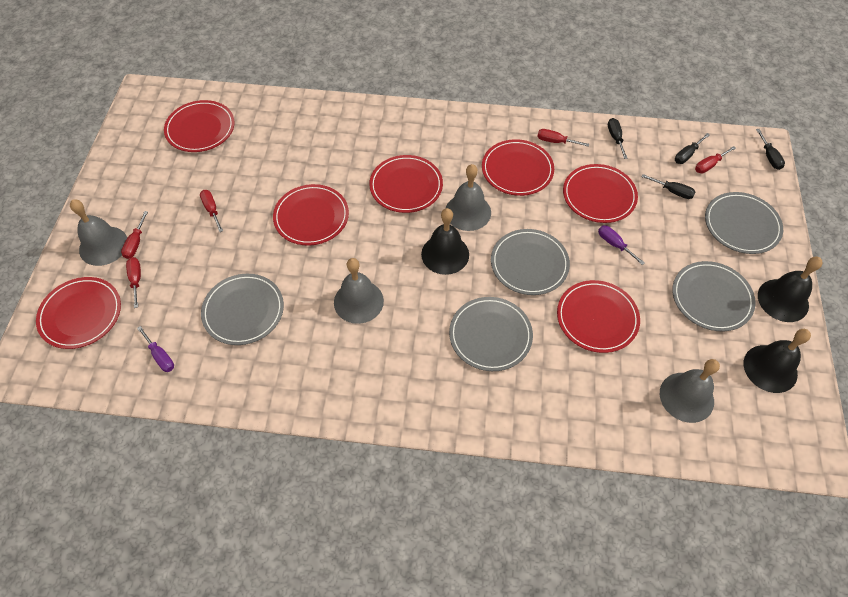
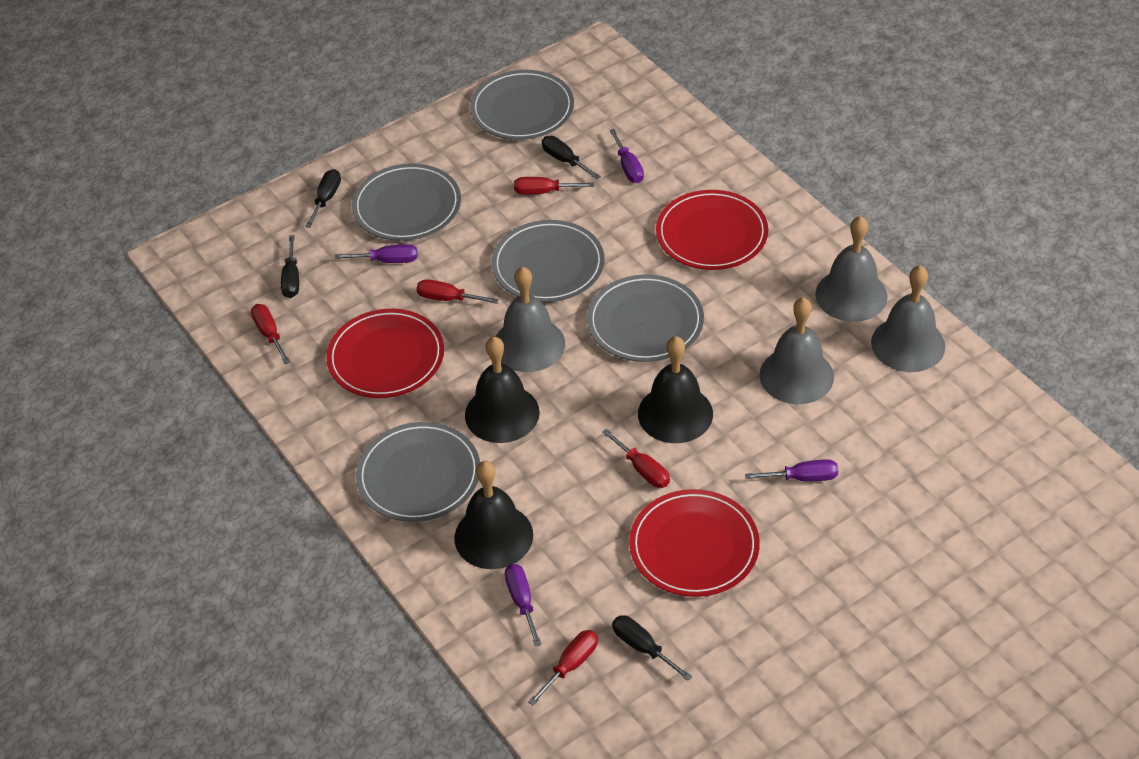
purple screwdriver: [137,326,174,372] [598,225,645,265] = 2 -> [335,244,417,263] [505,564,542,647] [609,129,644,183] [745,459,838,482] = 4
red plate: [36,277,121,349] [164,100,235,152] [273,184,349,246] [369,155,443,213] [482,139,554,196] [557,280,640,353] [563,164,638,223] = 7 -> [326,309,444,398] [629,489,760,597] [656,190,768,270] = 3

